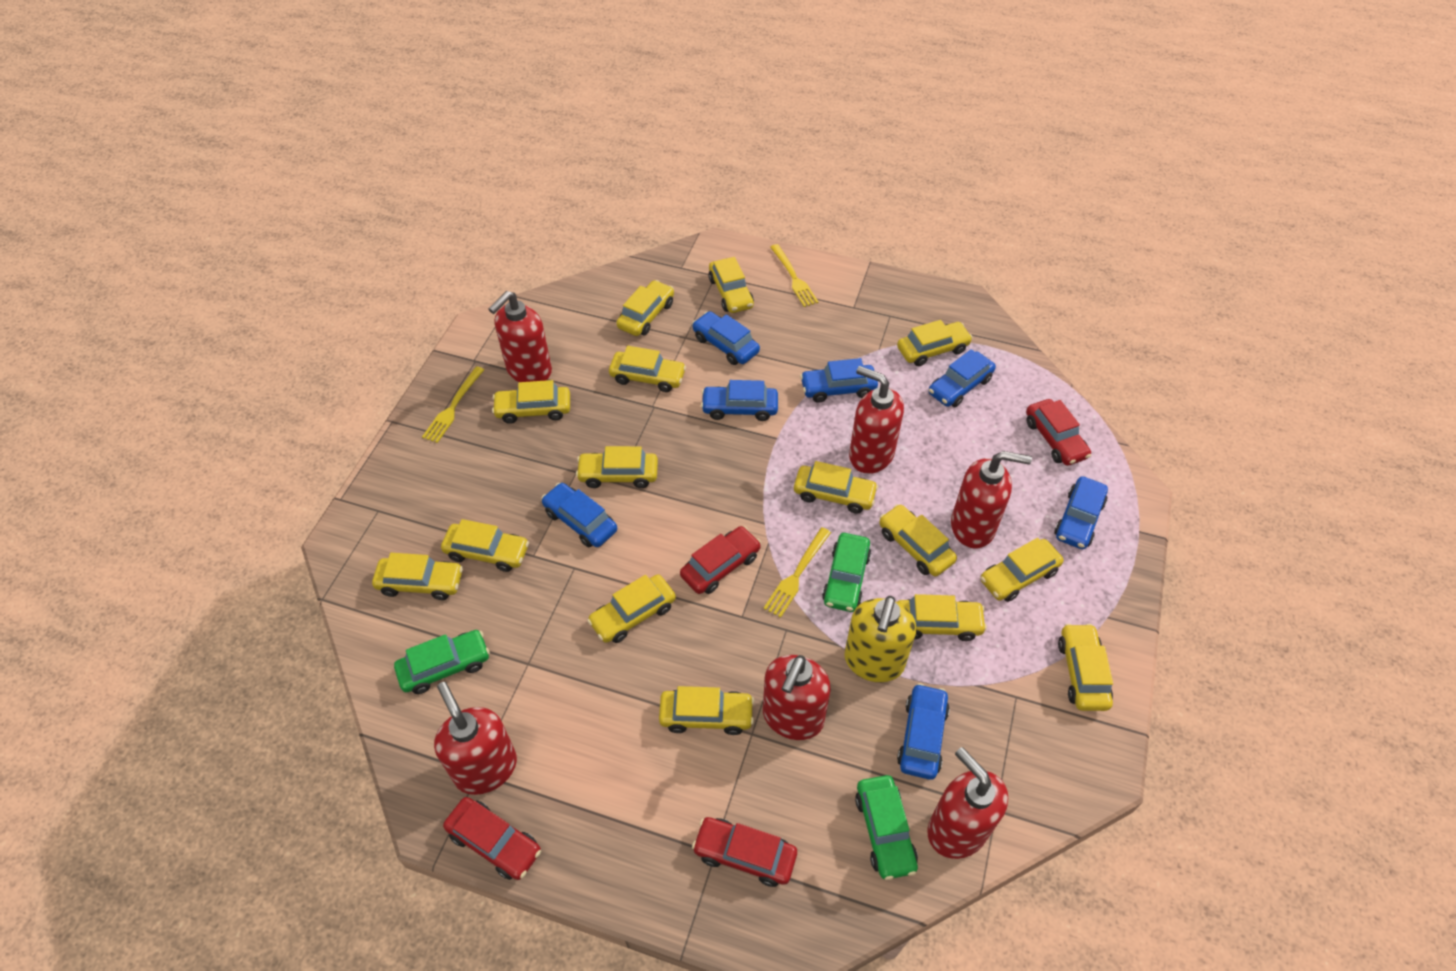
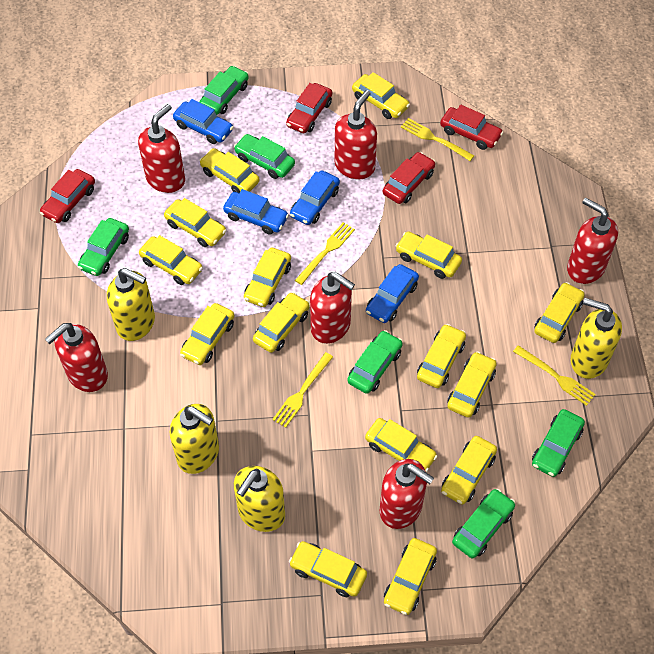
blue car: [541,483,617,547] [692,311,760,365] [701,380,778,421] [800,358,878,403] [897,683,950,780] [928,349,996,407] [1054,476,1108,549] = 7 -> [173,99,233,144] [223,189,289,235] [290,171,340,225] [366,264,419,323] = 4
green car: [394,630,490,694] [822,533,871,612] [855,775,918,880] = 3 -> [78,218,129,276] [200,66,249,115] [234,134,295,179] [347,330,403,394] [452,489,515,558] [532,409,585,477] = 6
yellow fork: [422,367,484,443] [764,527,831,618] [770,244,818,307] = 3 -> [272,352,333,428] [295,222,355,285] [401,118,474,161] [513,345,596,406] = 4
yellow soap dispenser: [844,596,916,682] = 1 -> [107,268,155,341] [170,404,219,474] [234,466,285,532] [571,298,622,379] = 4

